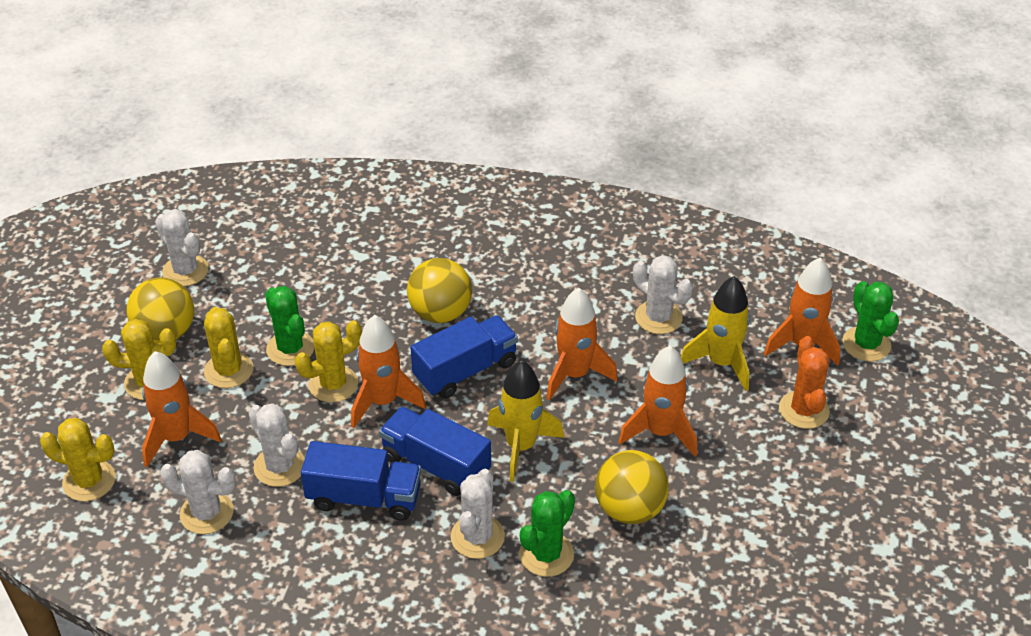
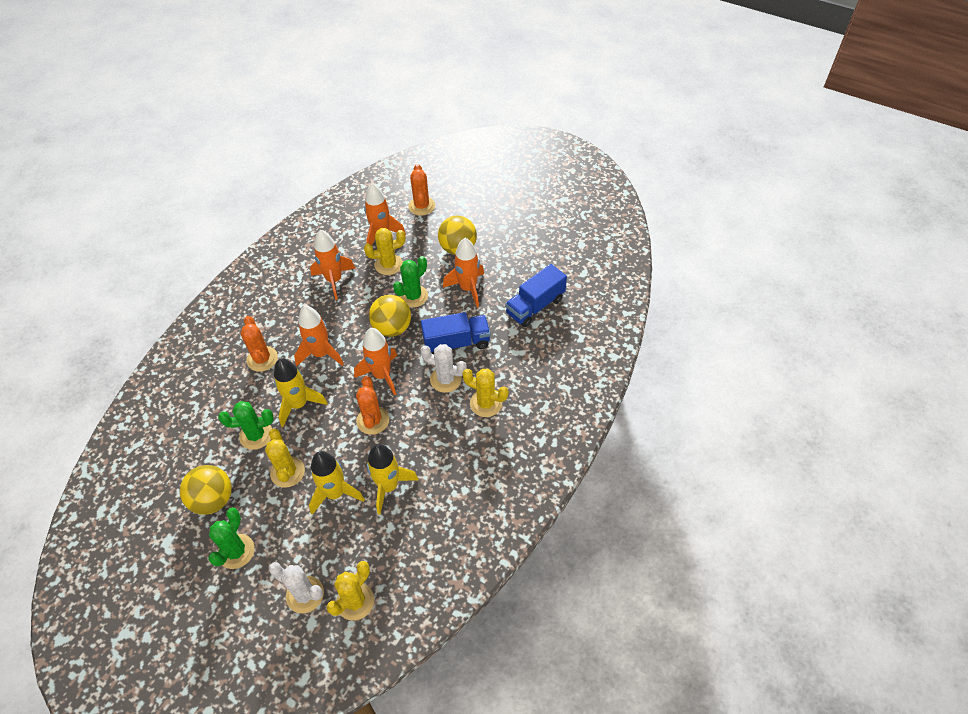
blue truck: [301,441,421,521] [379,407,491,496] [410,315,518,399] = 3 -> [421,312,490,355] [505,264,567,327] = 2
orange cactus: [779,336,830,429] = 1 -> [241,316,278,372] [356,376,389,435] [408,164,435,215] = 3
white cactus: [155,209,209,286] [160,450,236,534] [248,403,305,487] [451,469,505,559] [633,255,693,334] = 5 -> [269,562,324,614] [421,344,467,393] = 2
yellow rocket: [487,360,564,482] [681,276,750,391] = 2 -> [274,358,327,427] [309,451,365,515] [367,444,419,515] = 3

